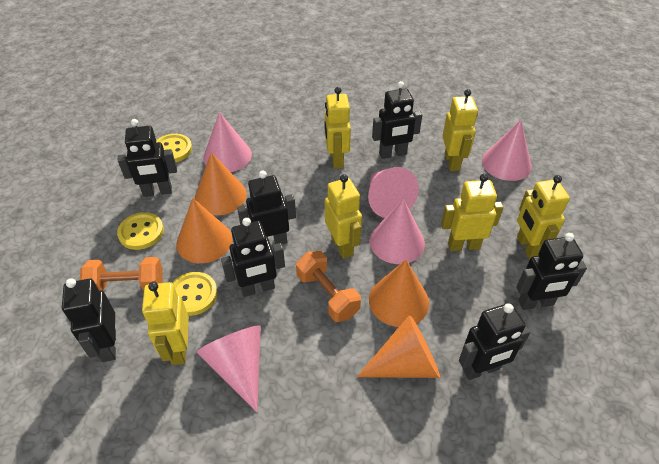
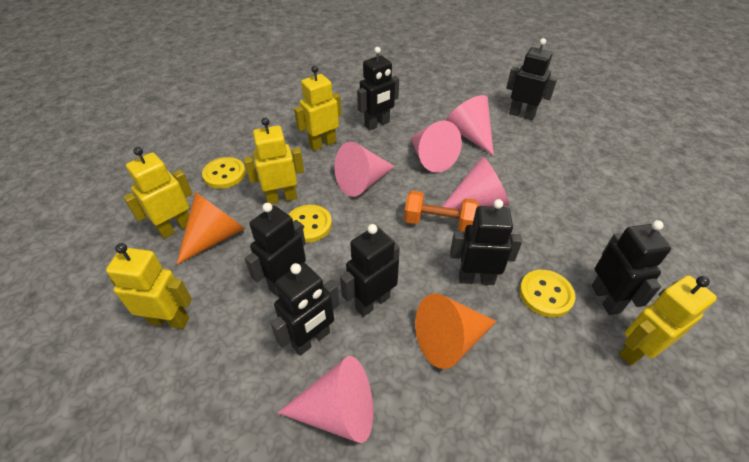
orange cone: [176,198,232,263] [195,152,247,215] [357,315,440,378] [369,260,429,327] = 4 -> [177,192,245,265] [415,293,497,369] = 2
orange dumbbell: [80,257,163,291] [296,251,361,322] = 2 -> [404,190,479,232] = 1
yellow robot: [142,282,189,365] [325,87,351,169] [325,174,362,259] [441,174,503,251] [442,89,478,171] [517,175,570,259] = 6 -> [106,243,192,329] [123,147,193,239] [244,117,304,204] [294,66,342,151] [619,275,717,365] = 5

